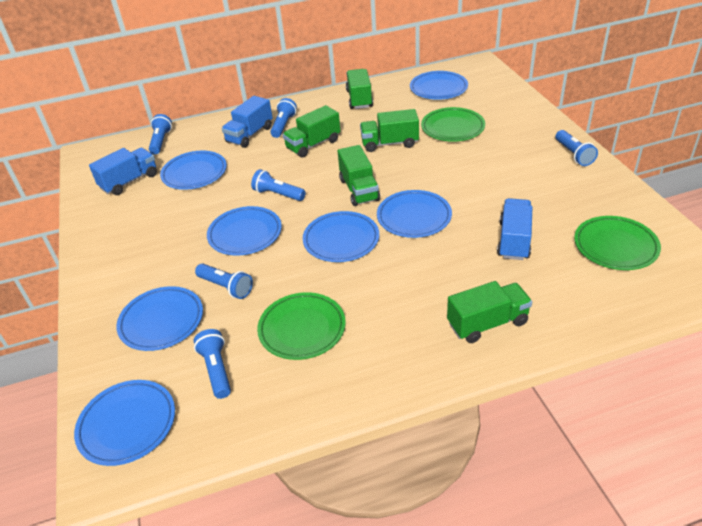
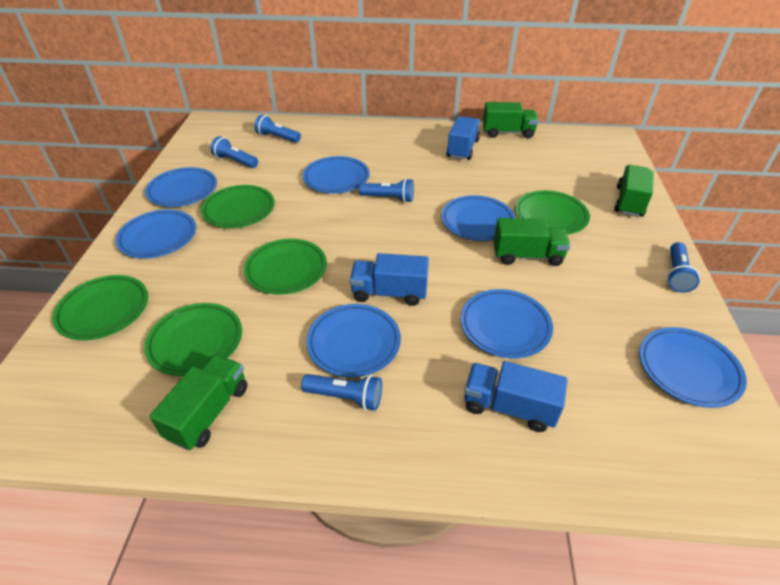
blue flashlight: [149,114,172,155] [194,329,231,399] [195,264,253,299] [251,169,306,201] [270,98,297,138] [555,130,598,166] = 6 -> [210,136,258,168] [254,114,301,143] [301,374,382,411] [359,178,414,203] [667,242,700,293] = 5
green plate: [257,292,346,360] [421,107,485,142] [574,216,661,270] = 3 -> [52,275,148,340] [145,303,242,376] [201,185,275,228] [244,239,327,295] [515,190,590,234] = 5
green truck: [283,105,340,158] [338,145,380,206] [346,69,373,109] [360,109,419,152] [447,281,532,343] = 5 -> [149,354,247,451] [483,102,539,138] [494,218,570,266] [614,165,654,217] = 4

